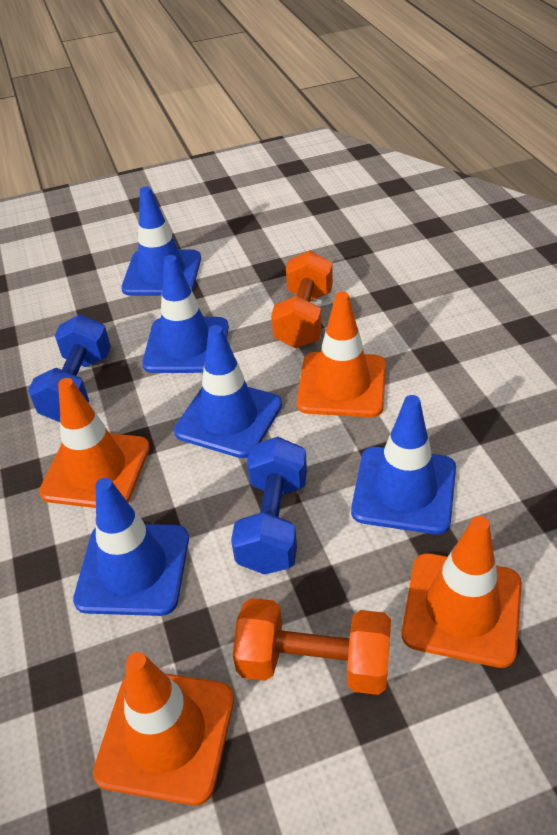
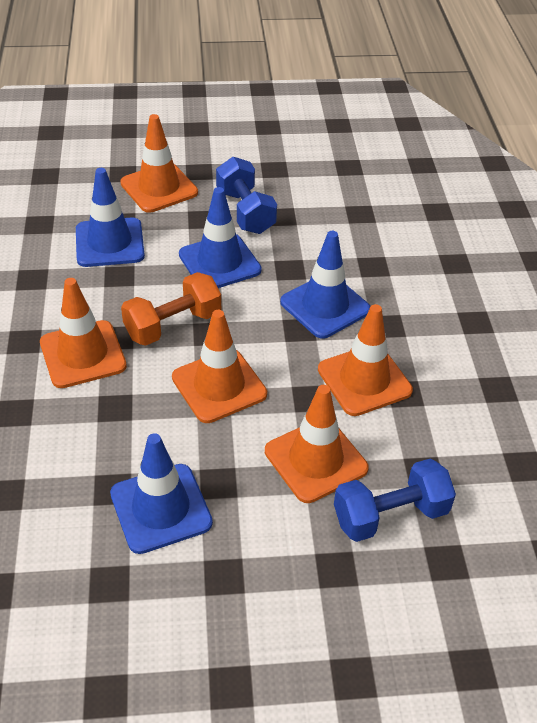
blue traffic cone: [73,478,189,616] [121,186,201,296] [142,255,229,373] [174,325,282,458] [351,395,456,534] = 5 -> [76,168,145,267] [110,433,213,554] [179,187,262,288] [280,231,371,339] = 4
orange dumbbell: [233,598,391,695] [271,251,333,348] = 2 -> [121,272,221,346] = 1
orange traffic cone: [39,378,150,508] [93,652,234,805] [297,291,386,417] [402,516,522,668] = 4 -> [40,278,127,388] [120,114,198,213] [172,310,267,423] [265,385,369,503] [318,304,413,416] = 5

